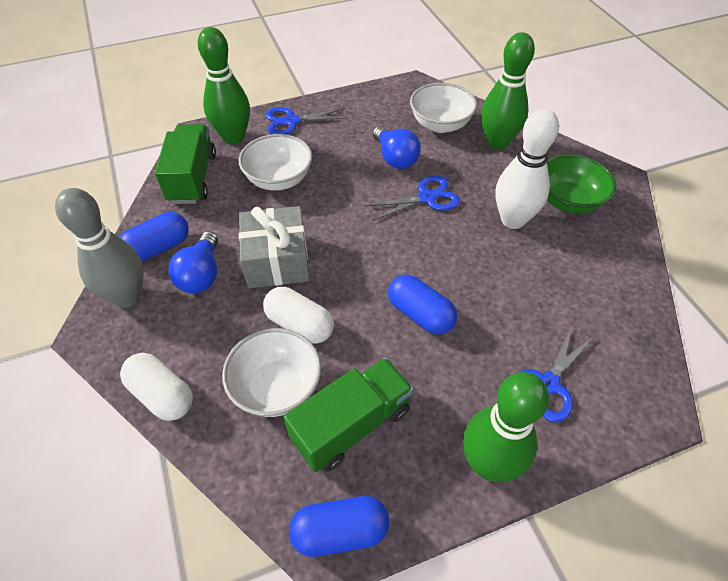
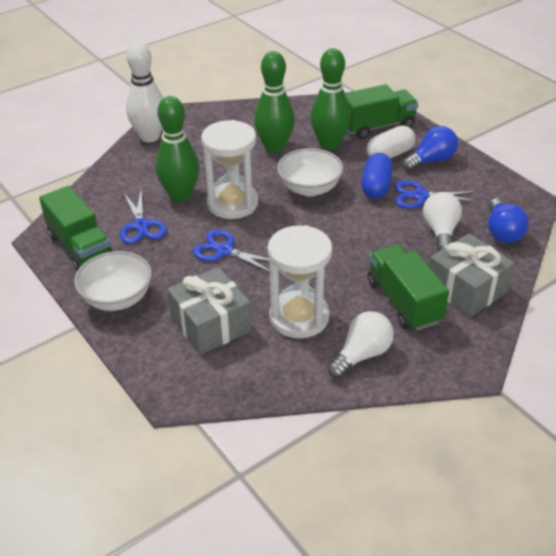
blue capsule: [120,212,189,262] [289,496,389,557] [388,274,457,335] = 3 -> [362,153,393,199] = 1
green bowl: [547,154,616,214] = 1 -> none = 0
green truck: [155,124,216,204] [283,358,413,472] = 2 -> [39,186,113,271] [345,84,418,139] [368,245,449,331] = 3
grey bowling pin: [55,188,144,308] = 1 -> none = 0
grey gift: [239,206,310,288] = 1 -> [167,267,251,355] [429,233,515,317] = 2
white bowl: [222,328,321,417] [239,134,312,190] [410,83,477,133] = 3 -> [74,251,152,311] [277,148,343,196] = 2
white capsule: [120,353,193,421] [263,287,334,344] = 2 -> [367,126,415,159] = 1
white hourglass: none = 0 -> [201,120,258,219] [268,225,332,339] = 2
white light bulb: none = 0 -> [328,311,394,379] [423,192,462,251] = 2

